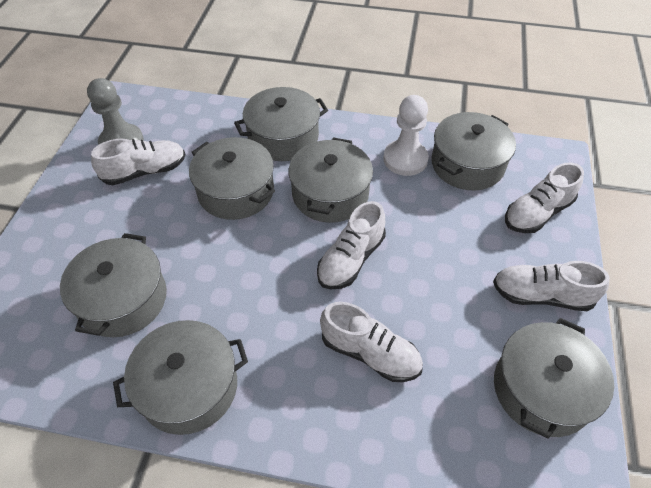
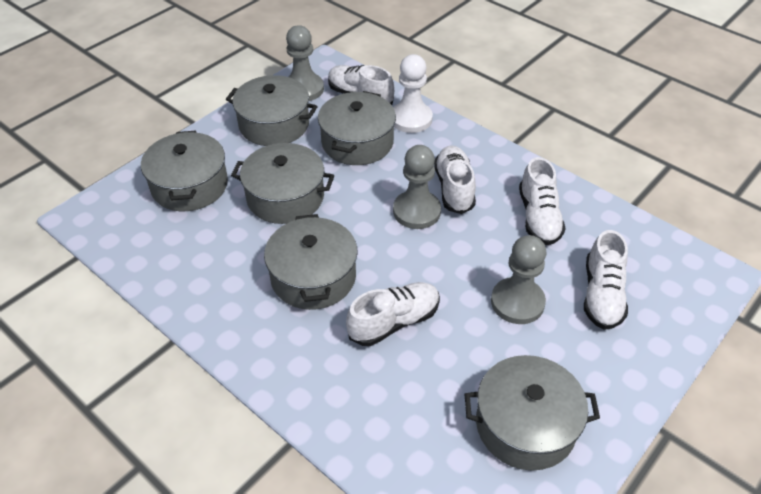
grey pawn: [87,78,144,145] = 1 -> [286,25,324,101] [393,145,441,229] [491,235,546,324] = 3
grey pot: [60,233,167,337] [113,320,248,435] [189,137,275,220] [234,87,328,161] [289,137,373,223] [431,112,516,190] [494,318,614,439] = 7 -> [141,130,228,211] [226,75,318,146] [231,143,334,224] [264,214,357,310] [318,91,396,165] [464,355,600,471] = 6

